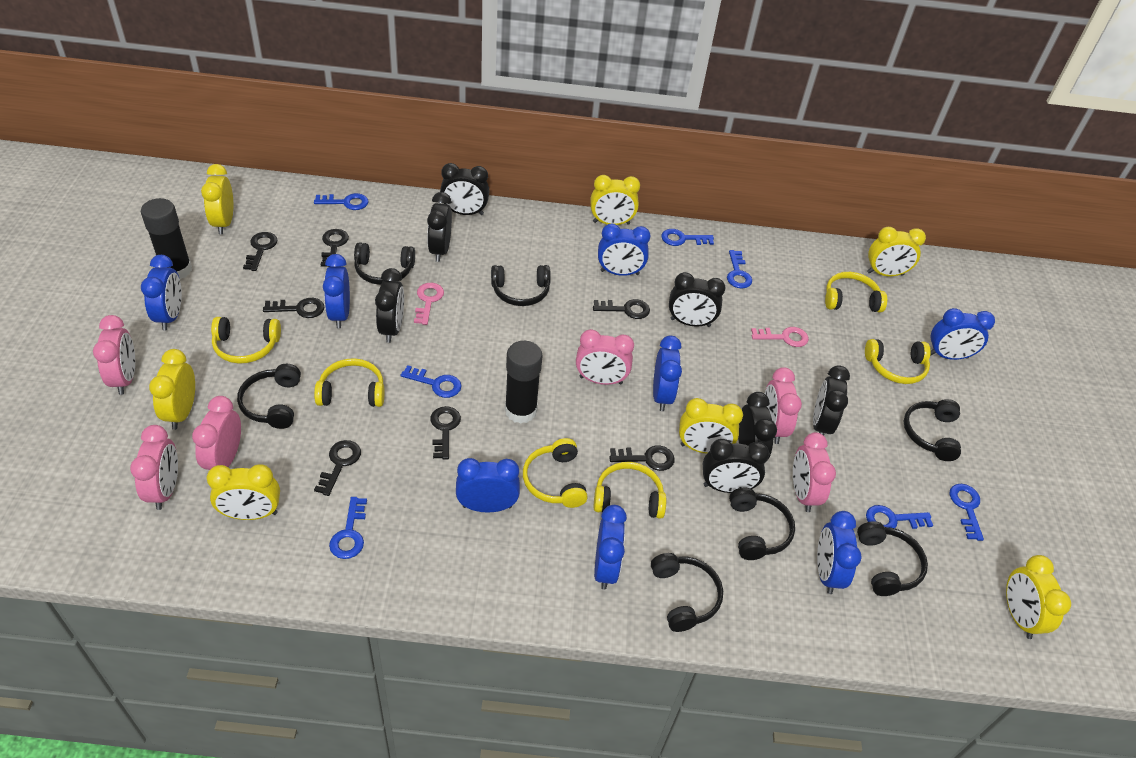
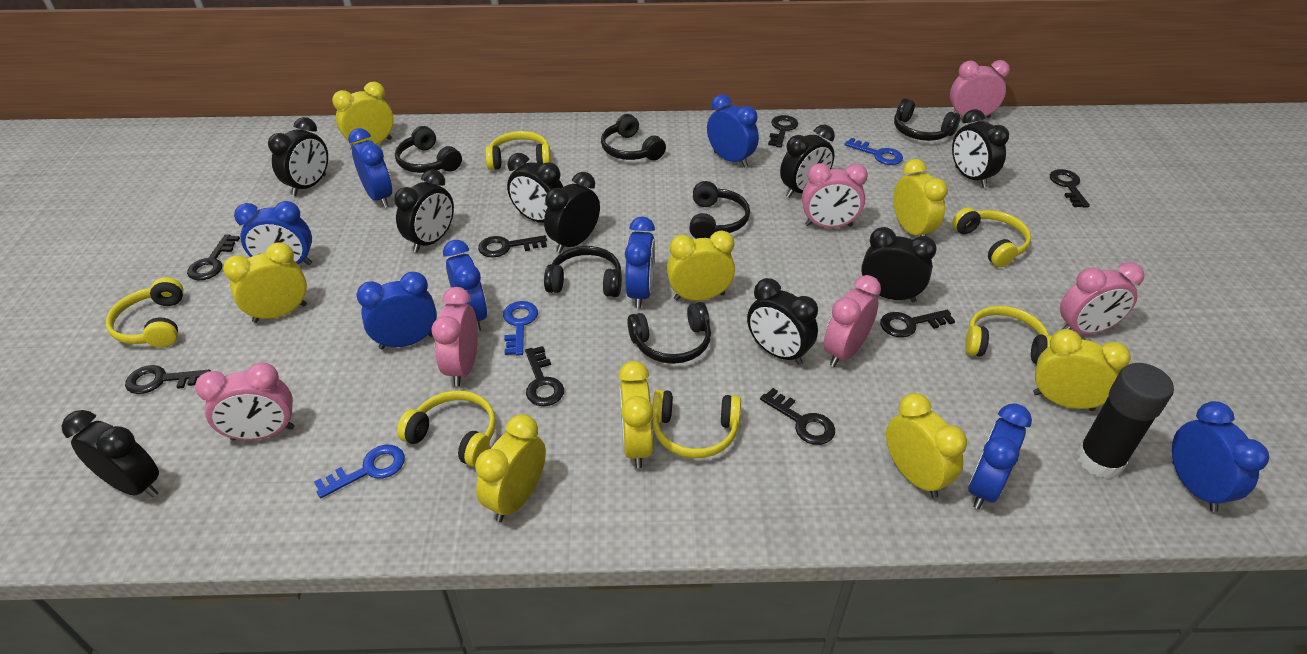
black clock: [375,268,404,343] [427,192,452,262] [440,163,490,215] [669,272,725,327] [703,439,769,493] [738,392,777,459] [813,365,850,436] = 7 -> [61,410,159,498] [268,117,328,196] [394,169,454,253] [507,153,563,223] [544,172,600,253] [747,278,818,365] [780,125,835,198] [861,227,937,302] [952,109,1009,188] = 9
black glue stick: [141,198,192,279] [505,341,543,424] = 2 -> [1076,363,1174,479] = 1
black headphones: [237,364,301,429] [354,242,415,285] [491,265,551,306] [651,553,723,632] [729,487,795,560] [857,521,928,596] [904,399,961,461] = 7 -> [395,126,462,173] [544,246,622,297] [601,114,666,160] [627,302,711,364] [689,181,750,239] [894,98,960,141] = 6
black key: [243,232,278,271] [263,298,325,318] [314,440,361,496] [321,229,349,267] [431,406,461,459] [593,299,650,319] [609,445,675,471] = 7 -> [125,365,211,394] [187,234,240,280] [478,235,547,258] [525,346,564,406] [760,388,835,445] [768,115,798,148] [880,310,955,338] [1050,169,1090,208] = 8
blue key: [314,193,369,210] [329,497,367,559] [401,365,462,398] [661,229,714,246] [727,250,752,288] [866,505,933,529] [950,484,984,541] = 7 -> [314,444,405,498] [503,301,538,356] [844,138,903,165] = 3
pink key: [414,283,444,325] [751,327,809,347] = 2 -> none = 0
yellow clock: [149,349,195,430] [201,164,233,234] [207,464,280,520] [591,175,640,225] [679,398,743,453] [867,227,926,276] [1006,555,1071,639] = 7 -> [223,242,307,323] [332,82,394,150] [475,414,546,522] [618,361,653,468] [667,230,735,301] [886,393,967,498] [893,159,948,236] [1033,329,1131,411] = 8

